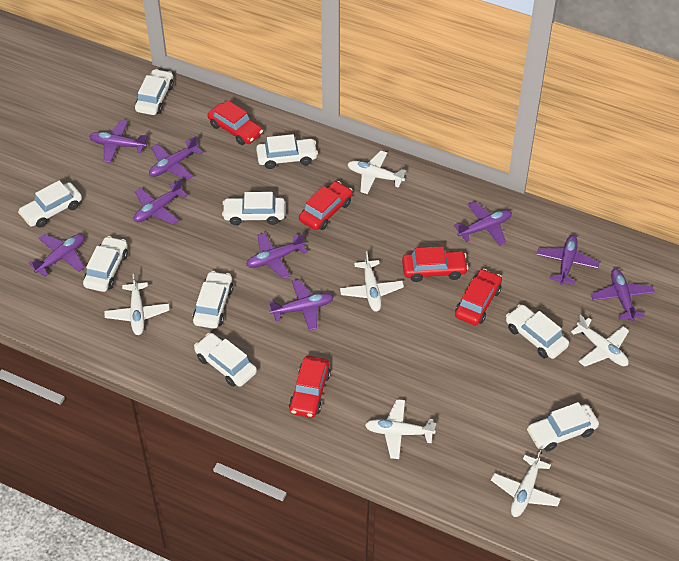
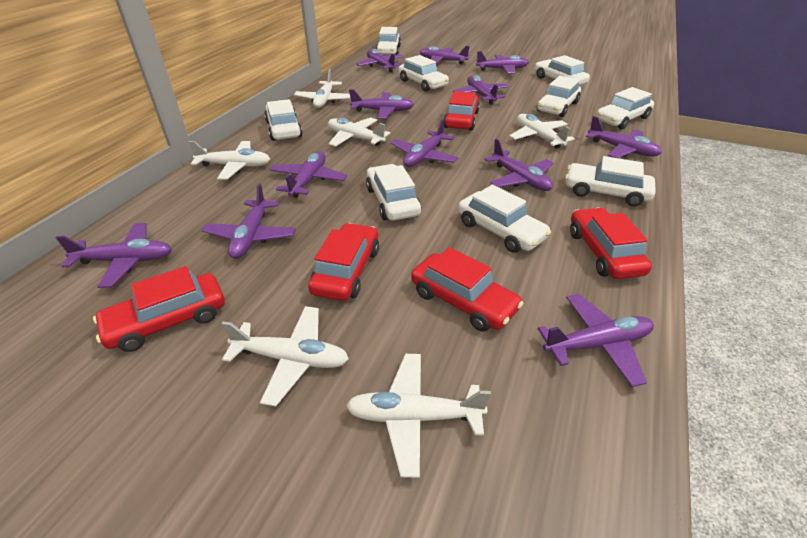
purple plane: [29,234,85,277] [89,120,148,163] [134,179,188,225] [149,136,203,180] [246,232,307,279] [269,279,334,331] [454,202,512,246] [536,235,600,285] [591,269,655,321] = 9 -> [56,223,172,288] [202,184,296,259] [270,151,347,198] [349,89,414,119] [356,49,403,72] [391,119,458,167] [420,46,470,64] [453,75,509,105] [476,51,529,74] [484,139,553,191] [538,294,654,387] [586,116,662,158] = 12

